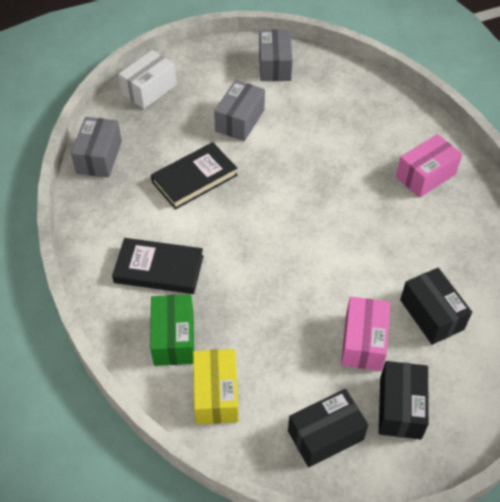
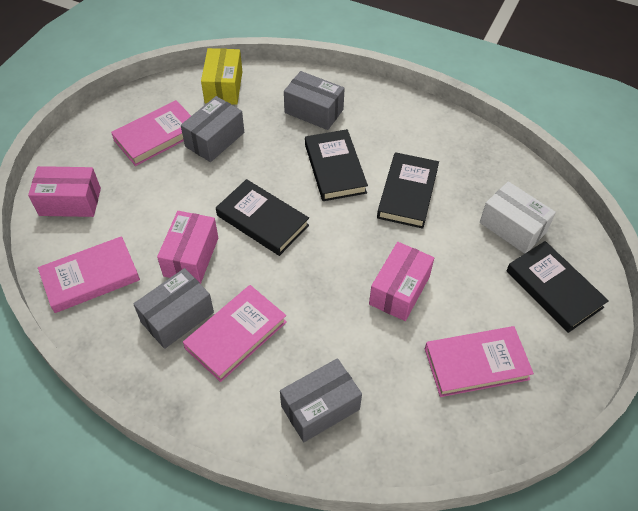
black book: [112,238,204,294] [151,142,238,210] = 2 -> [216,179,309,256] [305,129,368,201] [377,152,439,229] [506,241,609,333] = 4
black box: [288,389,368,467] [379,361,429,439] [400,268,472,345] = 3 -> none = 0
green box: [150,294,194,366] = 1 -> none = 0
grey box: [71,117,122,178] [214,80,265,141] [259,29,292,81] = 3 -> [133,268,214,349] [181,96,244,162] [280,358,362,442] [284,71,345,130] = 4
pink book: none = 0 -> [38,236,140,313] [111,100,191,166] [183,285,287,382] [425,326,534,397] = 4
pink box: [341,297,390,371] [396,134,462,198] = 2 -> [28,166,101,217] [157,211,218,284] [369,242,434,321] = 3

